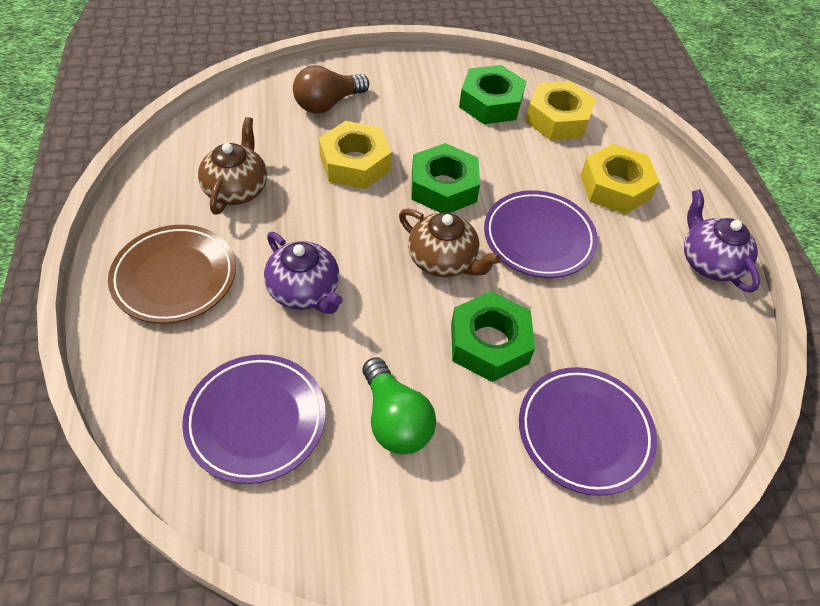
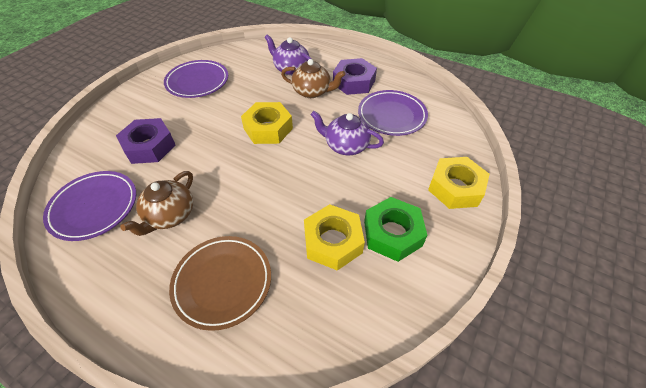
brown light bulb: [293,65,370,114] = 1 -> none = 0
green light bulb: [362,357,436,454] = 1 -> none = 0
green nut: [412,143,480,213] [451,291,535,382] [459,65,526,124] = 3 -> [364,197,427,262] = 1
purple nut: none = 0 -> [116,118,175,164] [333,58,377,95] = 2

